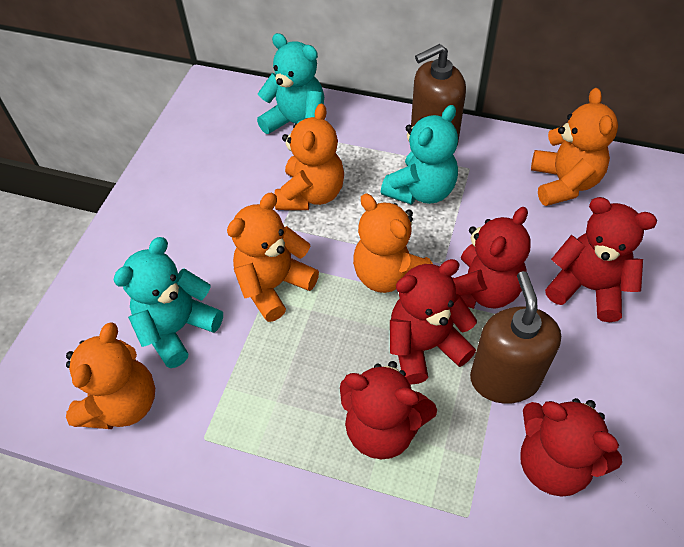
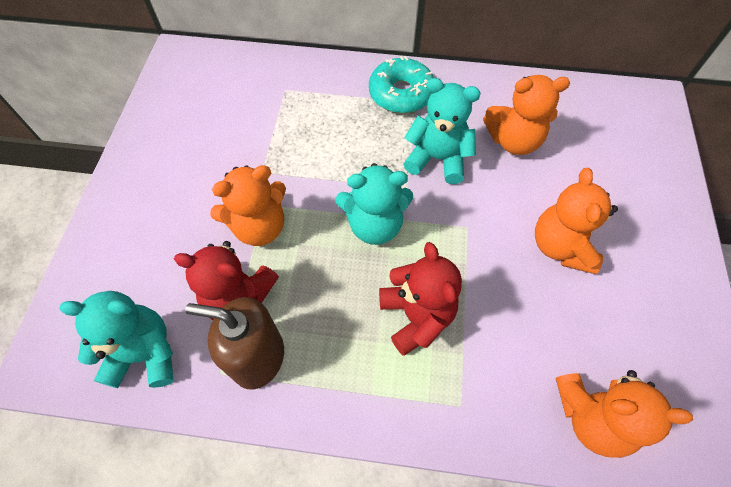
brown soap dispenser: [411,44,466,145] [470,271,561,404] = 2 -> [185,297,284,390] = 1
orange teddy bear: [66,322,155,429] [227,193,319,322] [275,104,344,210] [353,193,433,293] [531,88,618,206] = 5 -> [210,165,286,246] [483,75,570,155] [535,168,618,274] [556,370,693,458] = 4
red teddy bear: [340,361,437,459] [390,259,477,385] [452,207,531,309] [520,398,622,497] [545,197,657,322] = 5 -> [174,241,279,320] [379,242,462,356] = 2
turquoise donut: none = 0 -> [369,55,434,113] = 1

